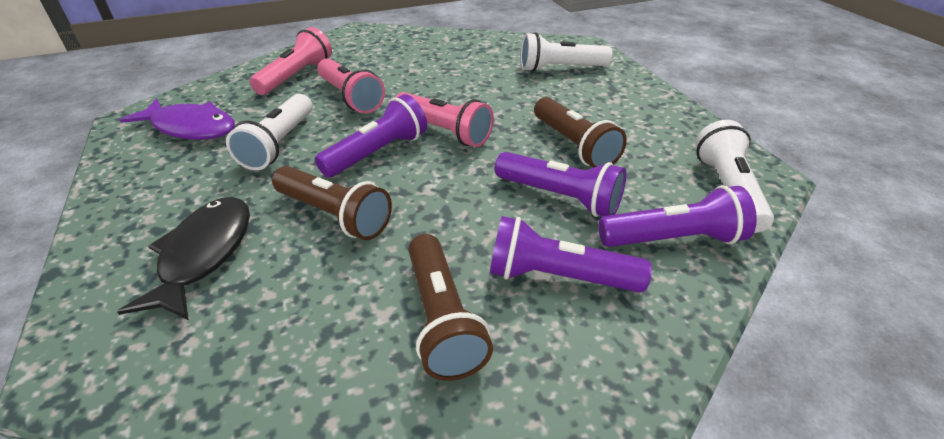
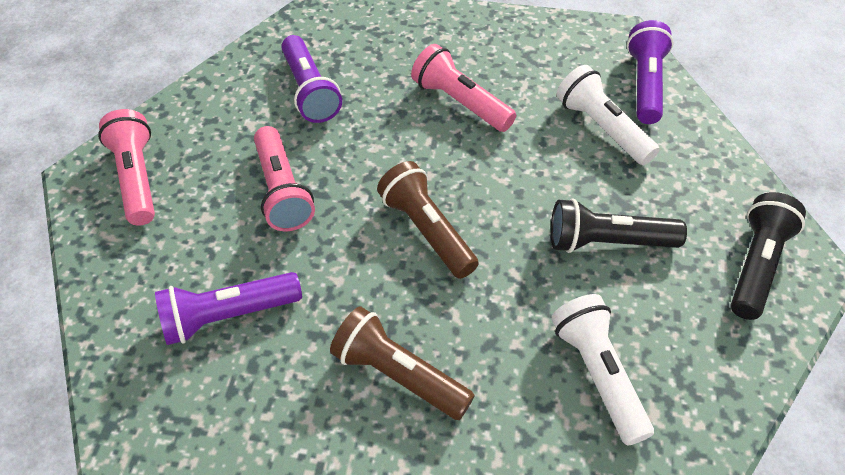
black fish: [117,197,250,321] = 1 -> none = 0
black flashlight: none = 0 -> [551,199,687,253] [731,192,806,320] = 2
brown flashlight: [272,166,392,240] [408,234,493,381] [534,97,627,168] = 3 -> [330,306,475,420] [377,161,479,279] = 2
purple fish: [120,98,235,140] = 1 -> none = 0
purple flashlight: [315,94,427,178] [490,216,652,293] [495,152,626,217] [598,185,757,247] = 4 -> [155,272,302,345] [281,35,342,123] [627,20,674,124] = 3
white flashlight: [226,94,312,170] [520,32,612,72] [695,120,774,233] = 3 -> [551,294,654,446] [557,65,660,165] = 2

